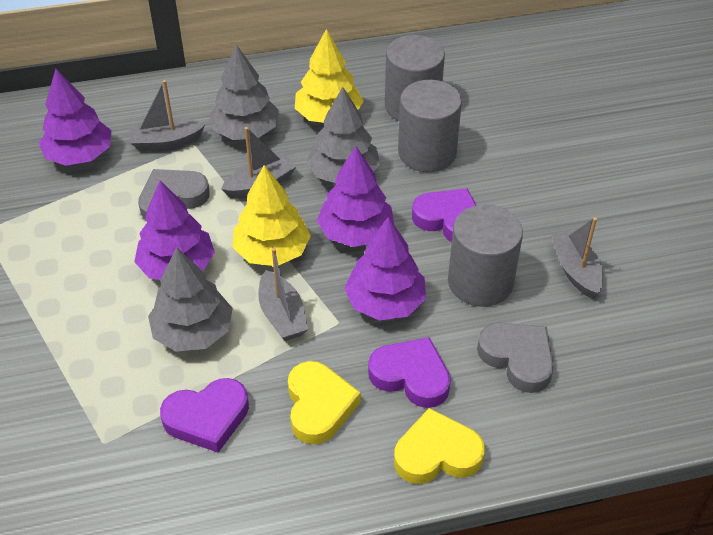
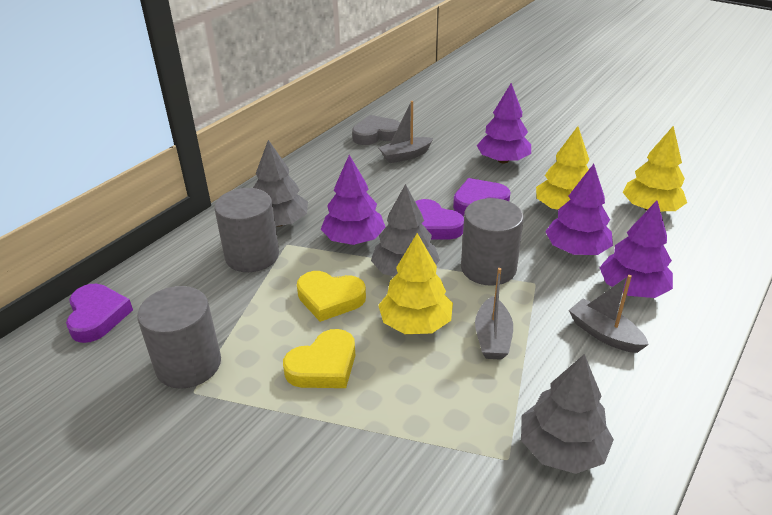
grey boat: [128,80,205,151] [221,127,297,198] [258,248,308,341] [551,217,603,299] = 4 -> [378,101,433,163] [475,268,513,360] [569,275,649,353] = 3
grey heart: [138,169,210,220] [477,323,554,393] = 2 -> [352,115,400,145] = 1
yellow tree: [233,165,311,266] [295,29,363,123] = 2 -> [378,233,453,334] [536,126,589,209] [622,126,687,211] = 3

